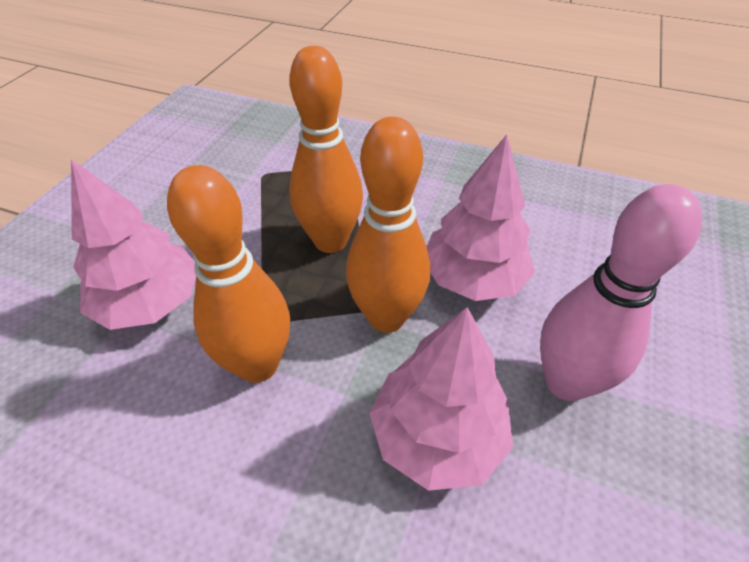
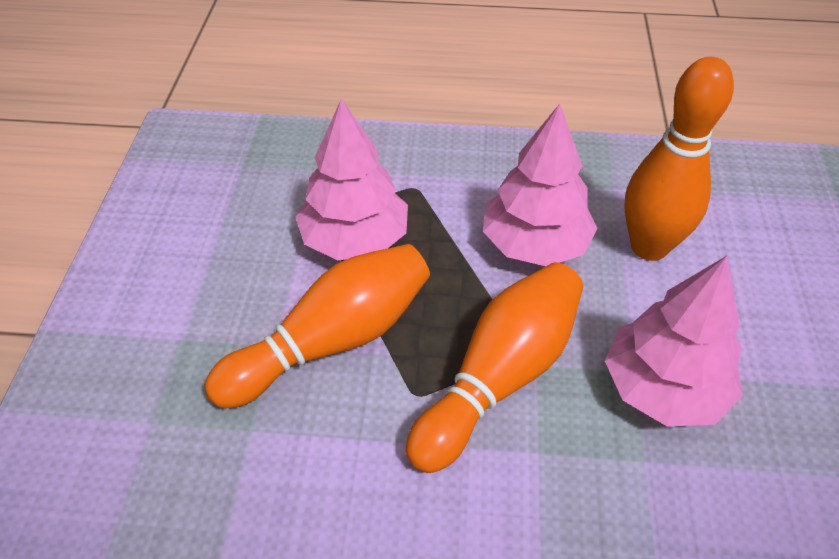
pink bowling pin: [540,184,702,401] = 1 -> none = 0

